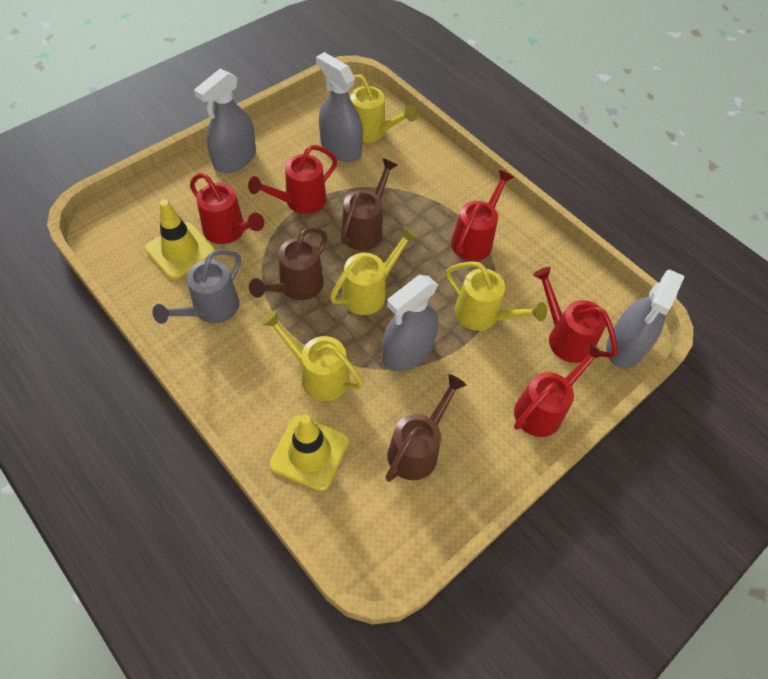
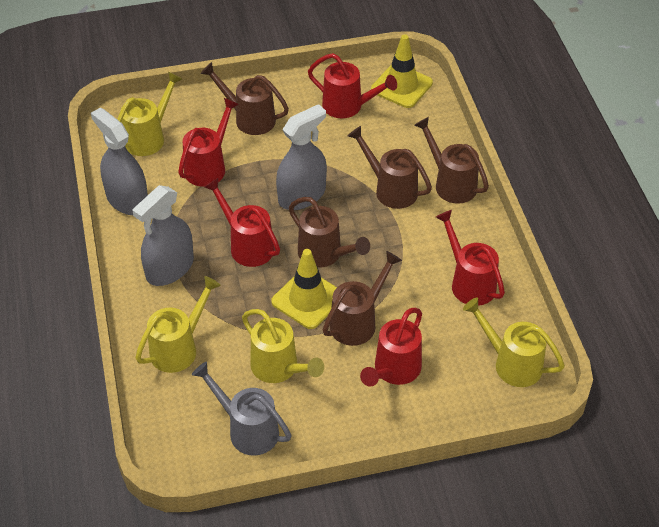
brown watering can: [249,227,327,300] [341,158,398,250] [386,374,466,482] = 3 -> [201,62,289,135] [289,197,370,268] [323,251,402,346] [348,126,432,209] [415,117,489,204] = 5
grey spray bottle: [194,69,256,173] [316,52,363,162] [382,275,438,371] [606,270,685,369] = 4 -> [91,107,148,215] [132,185,194,286] [276,104,327,210] = 3

